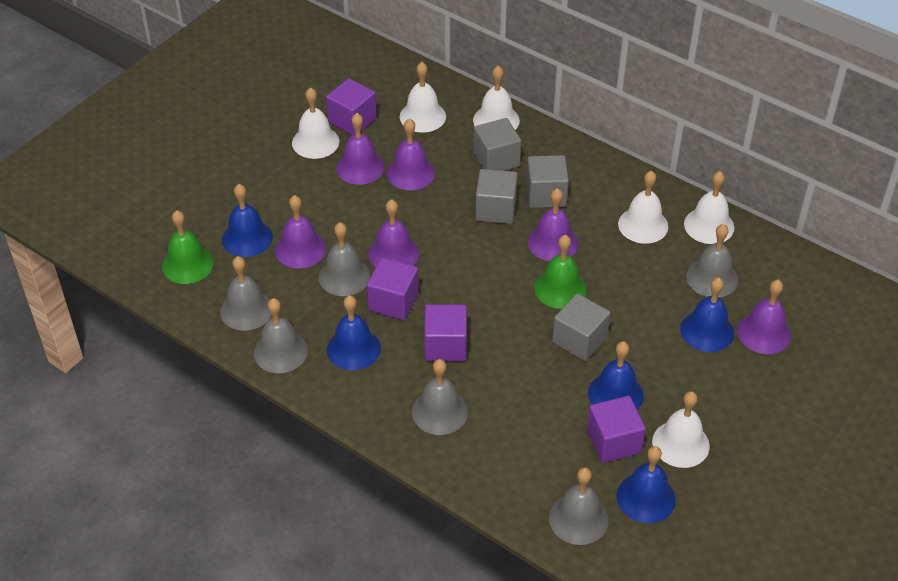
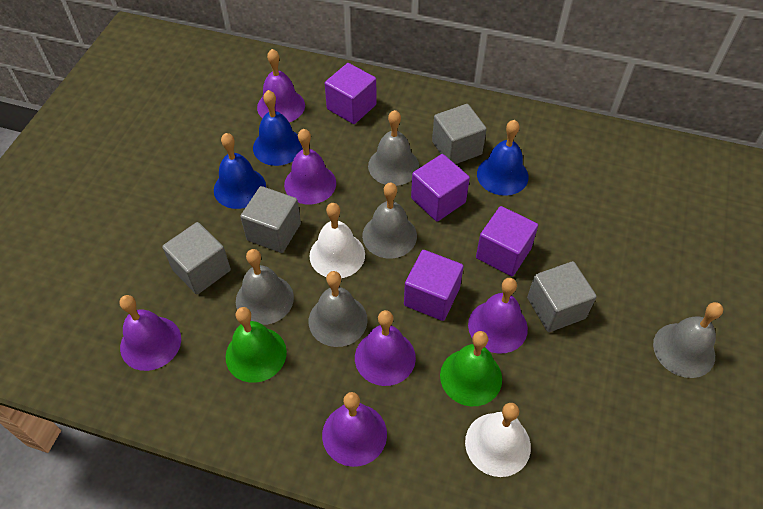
blue bell: [222,184,273,257] [327,295,381,370] [588,341,644,410] [616,446,676,523] [680,277,734,352] = 5 -> [214,133,266,209] [253,90,303,166] [477,120,529,196] = 3
grey bell: [220,256,272,331] [254,298,308,373] [319,223,370,296] [412,359,468,435] [549,467,609,545] [686,224,738,298] = 6 -> [236,249,294,325] [309,271,368,347] [362,183,417,259] [368,110,419,186] [653,302,723,378] = 5
white bell: [292,87,339,159] [400,62,446,133] [473,66,520,130] [618,171,668,244] [652,391,710,468] [684,171,734,244] = 6 -> [309,203,365,278] [465,403,531,477] = 2

